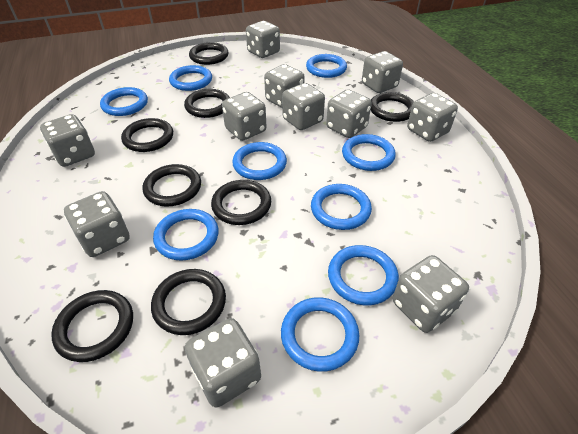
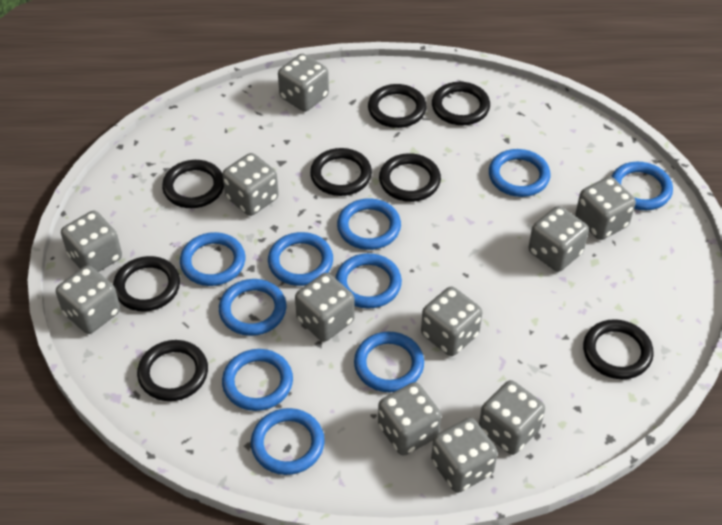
blue ring: [100,87,148,116] [153,209,219,261] [169,65,212,91] [232,142,287,180] [281,297,359,372] [306,54,347,78] [311,184,372,230] [328,245,399,305] [342,134,396,171] = 9 -> [180,232,245,286] [219,279,286,336] [222,349,293,411] [251,408,325,475] [268,232,333,286] [335,253,402,309] [337,198,401,250] [354,332,424,392] [489,149,550,197] [611,162,673,210] = 10

